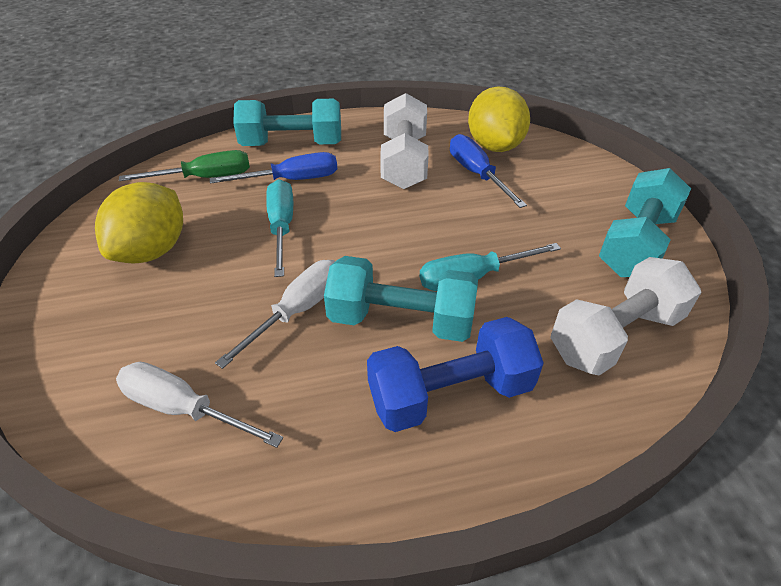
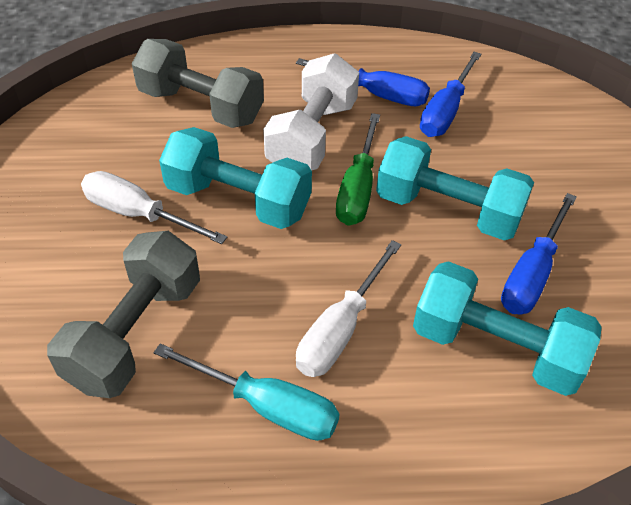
blue dumbbell: [367,317,544,432] = 1 -> none = 0
blue screwdriver: [210,152,337,184] [450,134,527,208] = 2 -> [296,58,430,106] [420,52,481,137] [501,193,577,315] = 3
grey dumbbell: none = 0 -> [47,231,200,398] [132,39,264,128] = 2
turquoise screwdriver: [266,179,293,277] [420,243,561,291] = 2 -> [154,343,339,441] = 1
white dumbbell: [380,93,429,189] [550,257,701,376] = 2 -> [263,53,359,170] = 1
yellow lemon: [95,182,183,263] [468,87,530,152] = 2 -> none = 0

